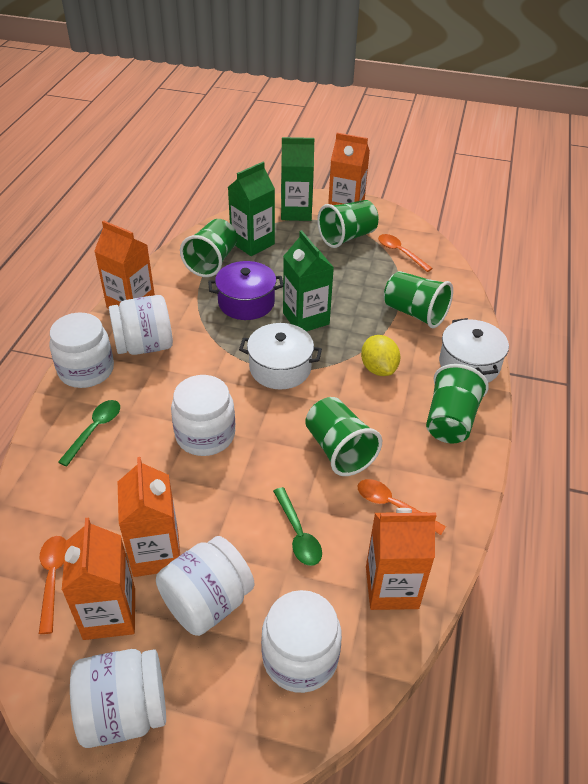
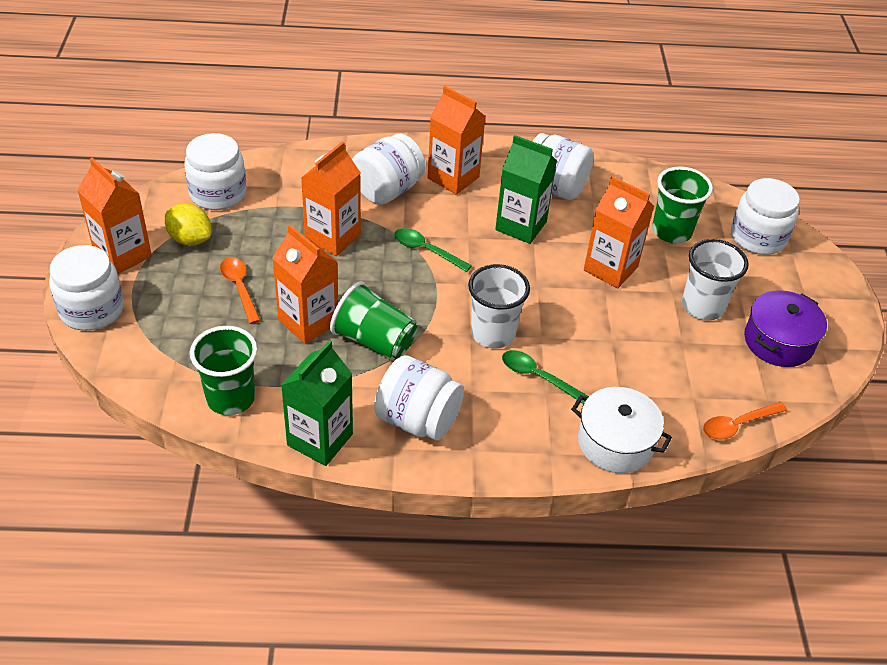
green carton: [228,162,275,256] [281,137,314,221] [283,230,334,332] = 3 -> [281,340,353,466] [495,135,557,244] = 2
green cup: [180,219,237,277] [305,397,382,476] [317,200,379,248] [384,271,453,328] [426,364,489,443] = 5 -> [190,326,258,415] [330,281,417,361] [652,166,713,244] = 3
orange spoon: [39,536,66,634] [357,479,446,535] [378,234,433,272] = 3 -> [220,257,261,324] [703,402,787,440] = 2
white cup: none = 0 -> [468,264,530,348] [682,239,749,320] = 2
white pot: [239,323,322,390] [439,318,509,383] = 2 -> [571,387,672,473] = 1

